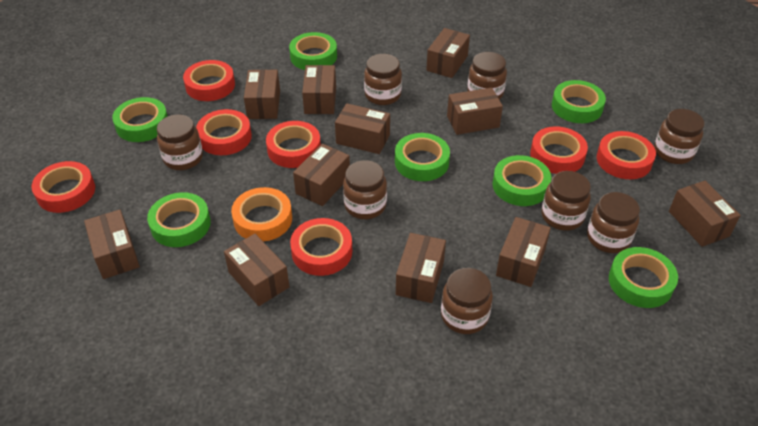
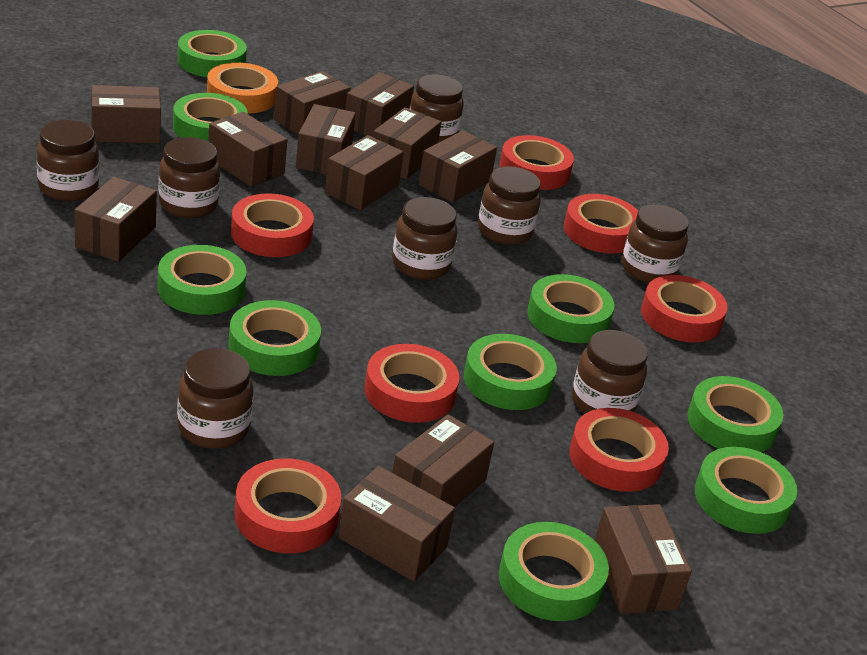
brown box: [84,210,140,279] [224,234,290,306] [244,69,280,119] [293,144,350,206] [302,65,336,114] [335,103,390,154] [396,233,446,303] [426,28,470,78] [447,87,503,135] [496,217,551,287] [669,181,741,247] = 11 -> [74,177,157,262] [92,85,161,143] [208,112,288,187] [274,71,351,135] [296,104,356,174] [325,135,404,210] [338,466,455,582] [345,72,414,137] [373,107,442,179] [392,414,494,507] [419,130,497,203] [594,504,692,614] = 12
green tape: [112,97,168,142] [147,192,211,247] [289,32,337,70] [395,133,450,181] [492,155,551,206] [552,80,606,123] [609,247,678,308] = 7 -> [158,245,247,315] [173,93,248,141] [178,30,247,77] [228,300,321,376] [464,334,557,410] [499,522,609,621] [527,274,614,343] [687,376,783,452] [695,447,797,534] = 9

